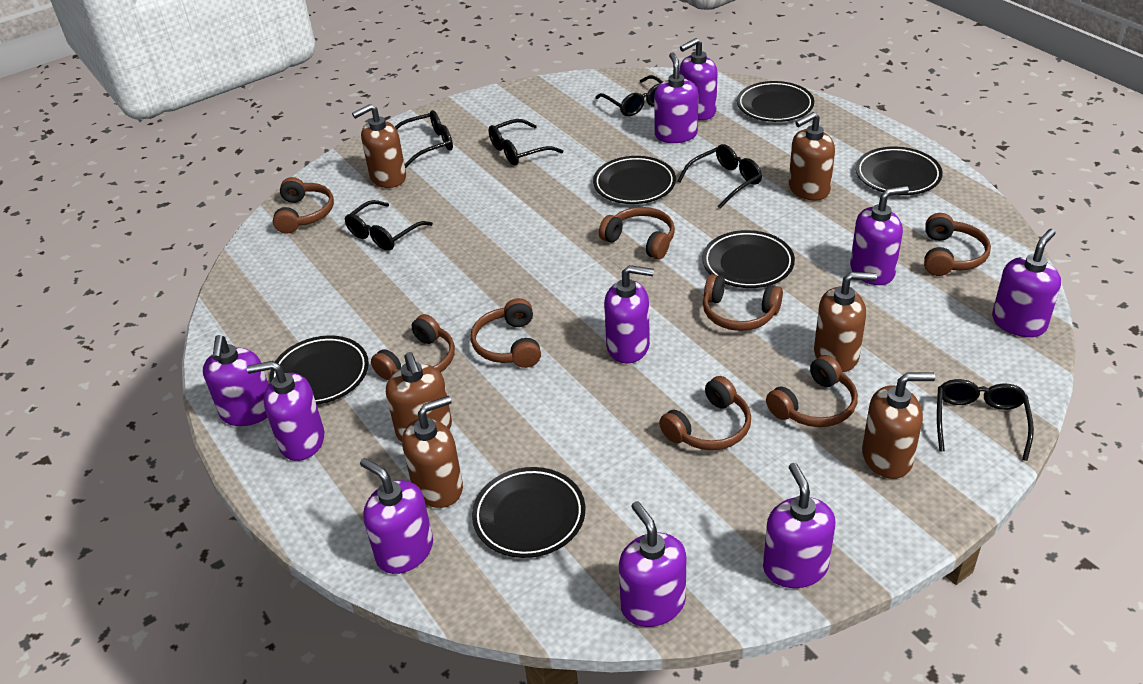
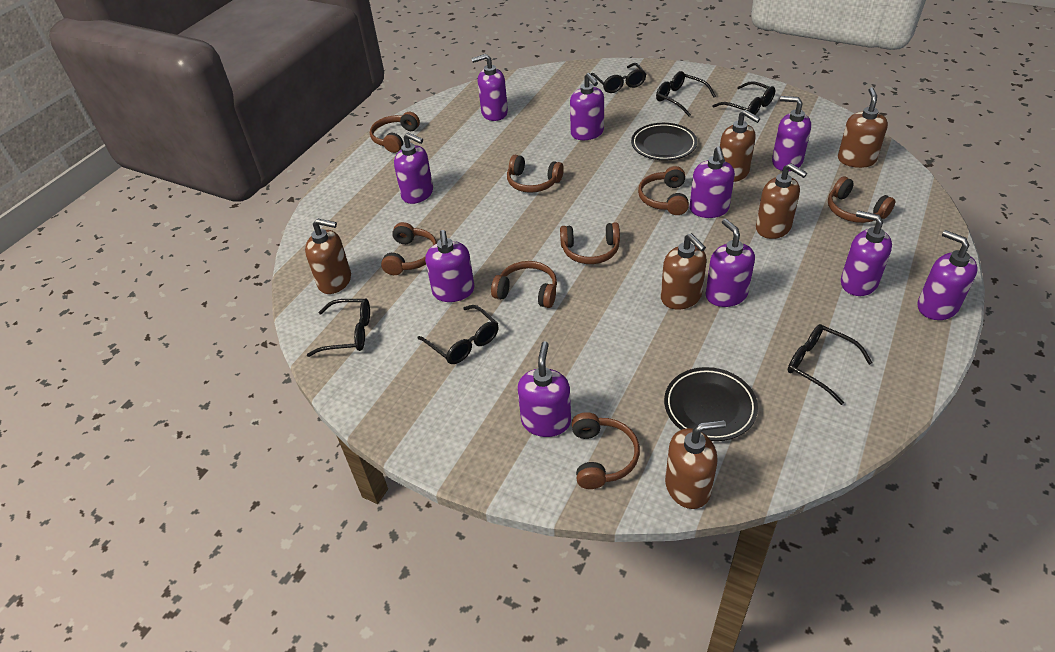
black plate: [270,335,369,405] [472,467,585,558] [593,156,676,204] [702,230,795,288] [737,81,814,122] [856,147,943,195] = 6 -> [631,123,697,161] [664,367,758,441] = 2

